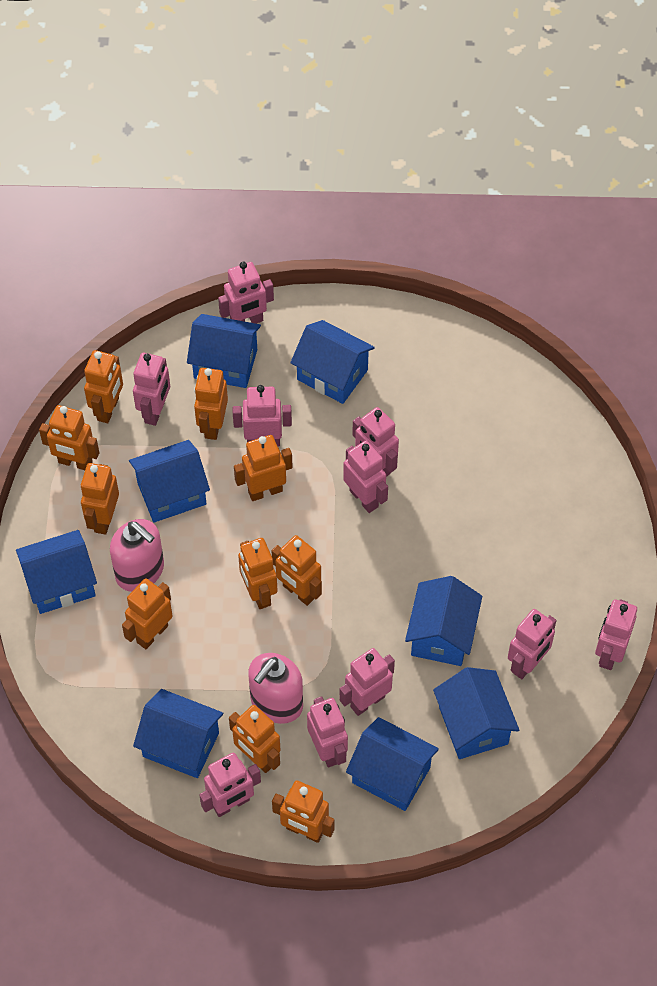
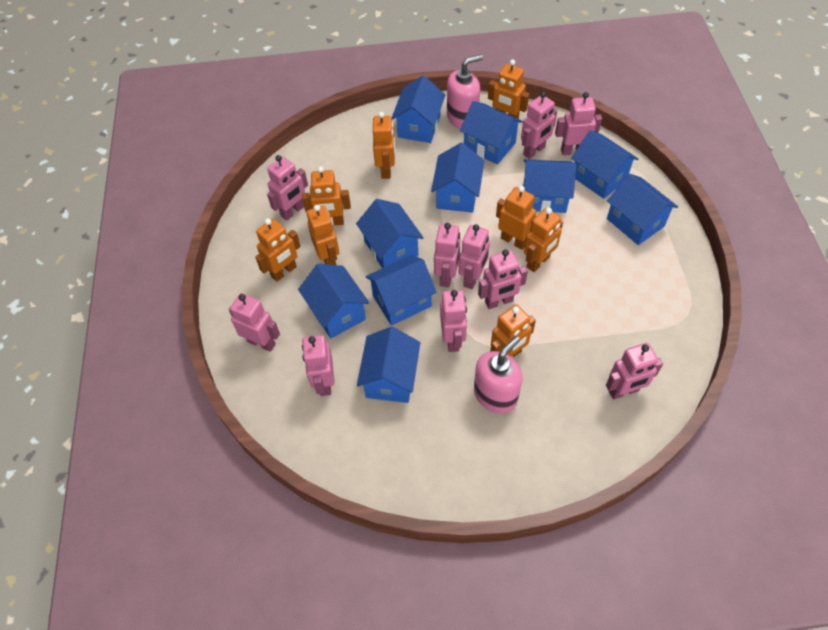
blue house: [16,530,97,614] [129,440,210,523] [133,689,223,778] [187,314,261,388] [290,320,375,404] [346,717,439,811] [405,576,482,666] [433,667,519,759] = 8 -> [298,264,369,338] [356,199,424,268] [357,327,420,403] [366,255,437,326] [392,76,445,143] [431,143,485,213] [460,101,523,165] [524,159,576,213] [571,130,638,199] [607,174,678,245] = 10
orange robot: [39,405,99,470] [80,463,119,535] [84,350,123,423] [122,579,173,649] [194,368,228,440] [229,705,281,773] [234,435,293,501] [238,538,278,609] [271,535,322,606] [272,780,334,843] = 10 -> [255,218,301,282] [302,166,351,225] [307,205,339,265] [373,112,395,179] [488,59,529,119] [490,304,536,357] [496,186,536,250] [524,208,563,272] = 8

